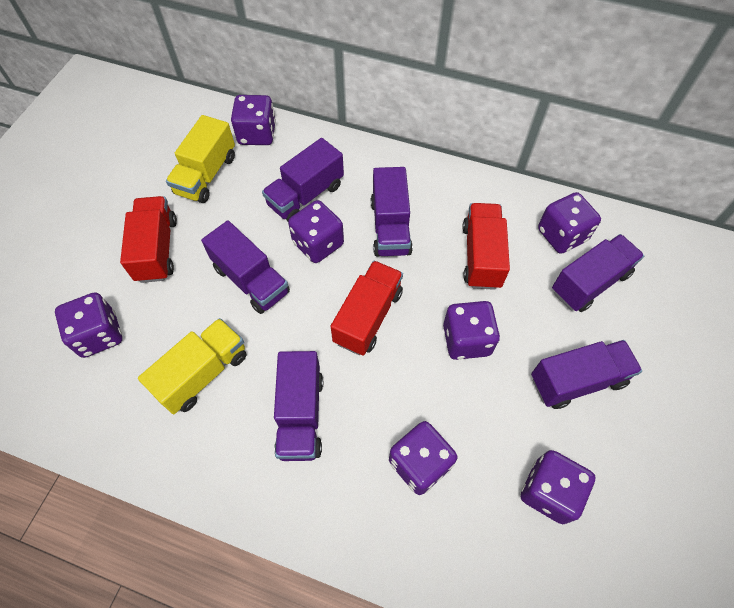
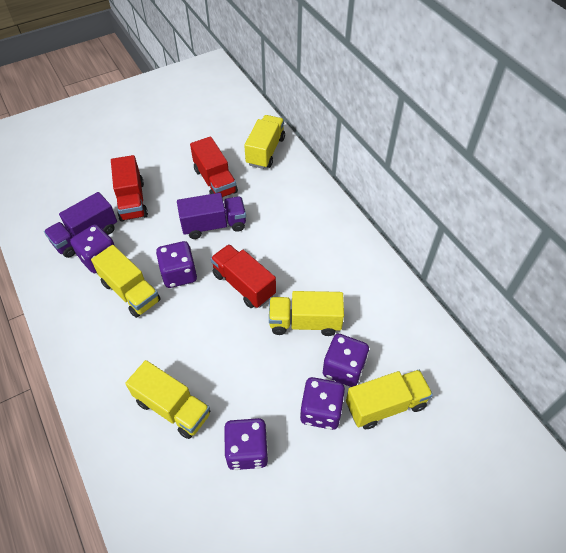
purple dice: [55,292,122,358] [231,95,276,145] [288,200,344,263] [389,421,458,495] [443,301,500,360] [521,450,595,524] [538,192,601,254] = 7 -> [70,224,115,273] [156,241,197,288] [224,418,268,470] [300,377,345,430] [323,334,369,387] = 5
purple truck: [201,220,290,314] [262,138,344,222] [274,351,323,461] [371,167,413,257] [531,340,642,409] [552,234,644,312] = 6 -> [44,192,117,258] [177,193,246,239] = 2
yellow truck: [138,318,247,414] [166,115,235,203] = 2 -> [91,245,161,318] [125,360,210,439] [244,115,285,169] [269,291,344,336] [346,370,433,429] = 5

